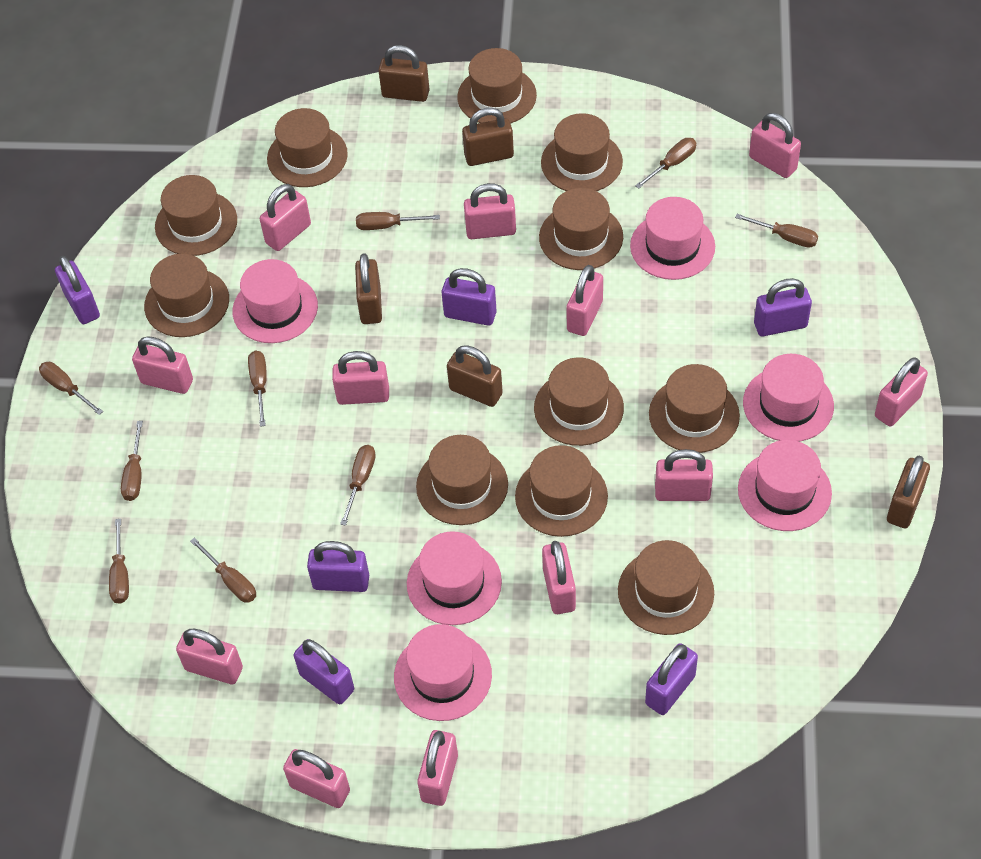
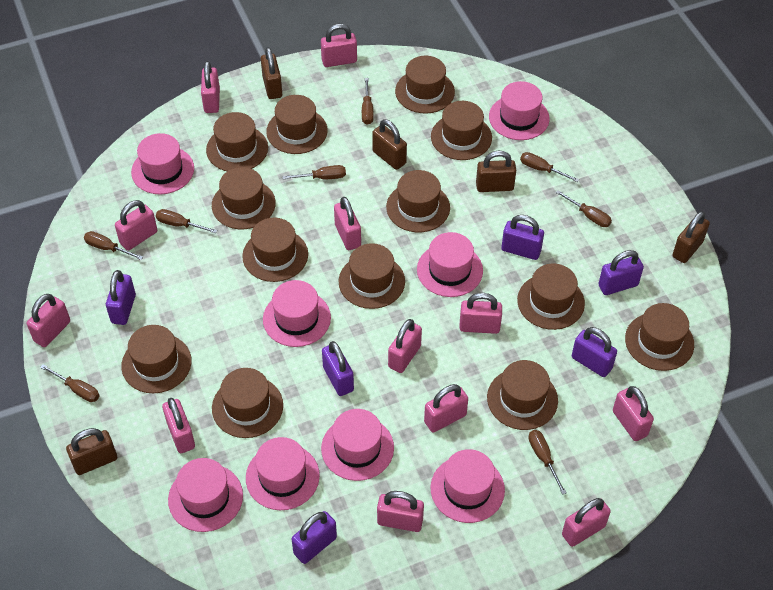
brown hat: [144,254,229,337] [155,175,237,256] [267,108,348,187] [416,435,508,525] [457,48,537,124] [515,445,608,537] [534,357,624,446] [539,188,623,270] [541,113,623,191] [618,540,714,635] [649,364,740,453] = 11 -> [121,325,192,393] [206,112,268,171] [212,167,276,229] [212,368,283,438] [242,217,308,282] [266,95,327,154] [339,243,405,309] [386,170,450,232] [395,56,455,113] [431,101,492,160] [487,360,558,430] [517,264,585,330] [625,303,694,371] = 13
brown screwdriver: [39,362,103,415] [109,519,129,604] [121,421,143,501] [190,537,256,603] [248,351,267,427] [340,445,376,526] [356,212,440,230] [635,138,697,189] [735,214,818,248] = 9 -> [40,364,99,402] [84,231,143,260] [156,209,217,233] [283,165,346,179] [362,78,374,125] [520,152,579,182] [529,430,567,495] [556,190,612,227] = 8
pink hat: [232,259,318,343] [394,624,492,721] [407,531,502,625] [630,197,715,280] [738,440,832,531] [743,354,834,442] = 6 -> [131,133,194,194] [168,458,243,532] [246,437,320,510] [263,280,331,347] [321,409,394,481] [417,232,483,297] [430,449,505,523] [489,81,550,140] = 8

